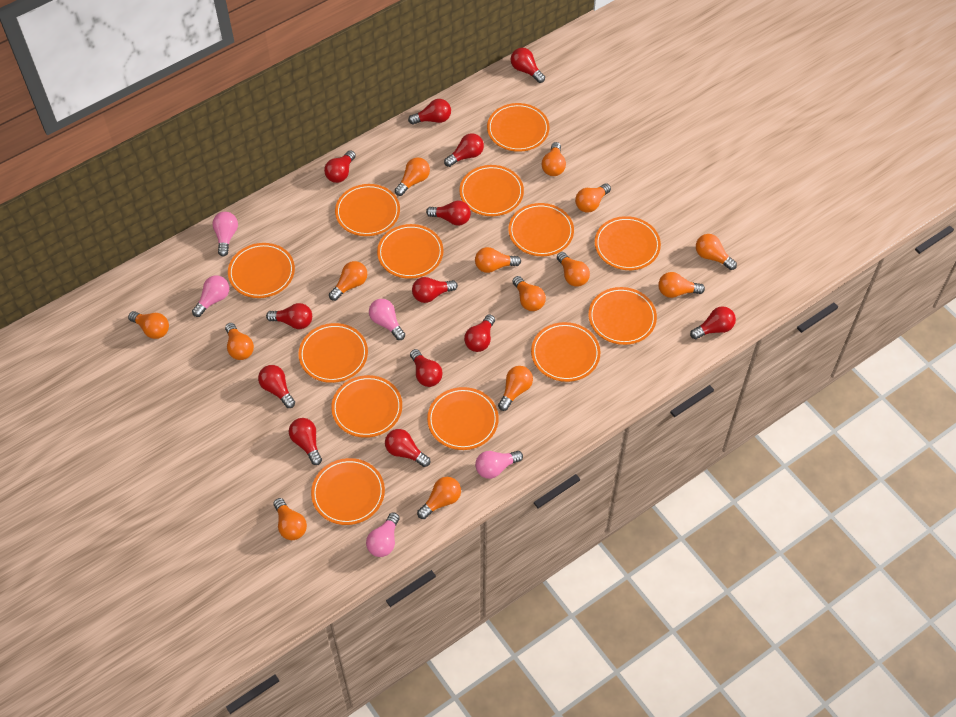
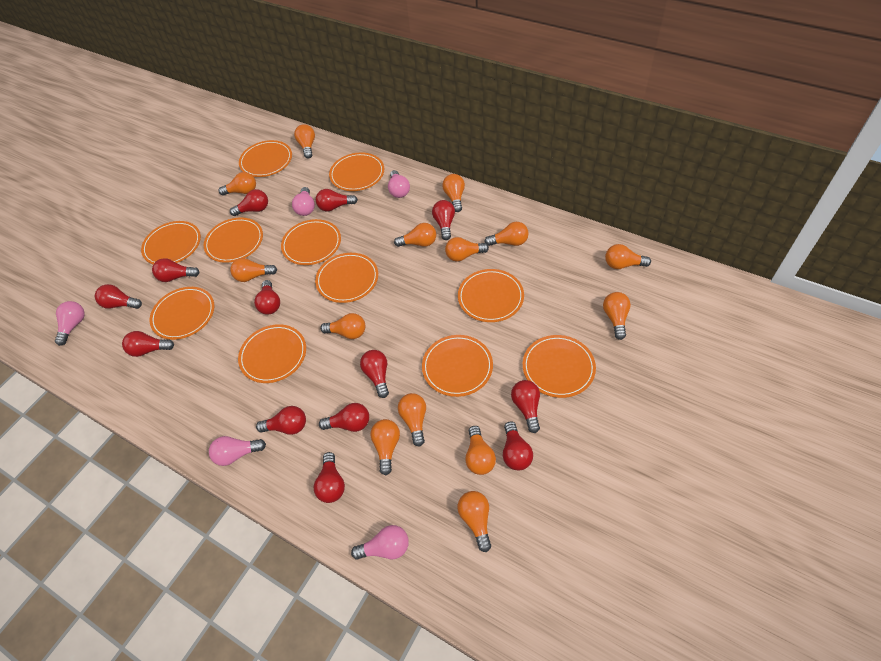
orange plate: [228,243,295,298] [298,323,368,383] [311,458,385,525] [331,375,402,438] [335,184,400,236] [377,224,444,279] [427,387,499,450] [459,165,524,216] [487,103,549,152] [509,203,574,256] [531,322,600,382] [588,287,657,345] [595,216,661,270] = 13 -> [141,221,201,264] [150,287,214,340] [204,218,263,263] [238,324,306,383] [239,140,292,177] [281,219,341,265] [315,253,378,303] [329,152,384,191] [422,335,493,397] [458,269,524,322] [523,335,596,398] = 11

